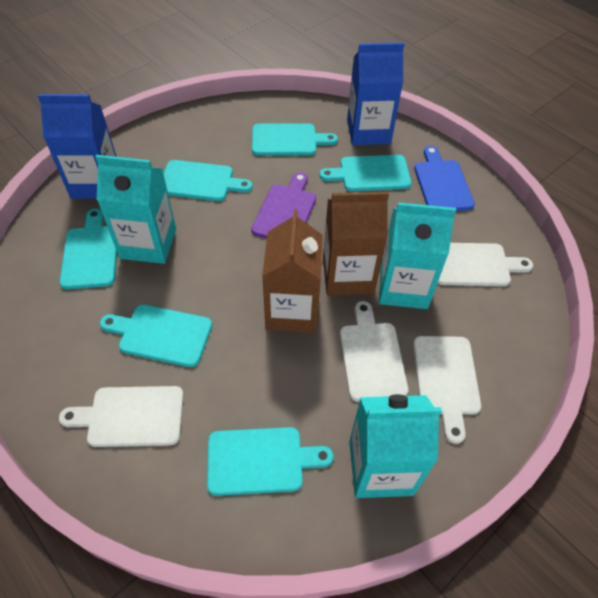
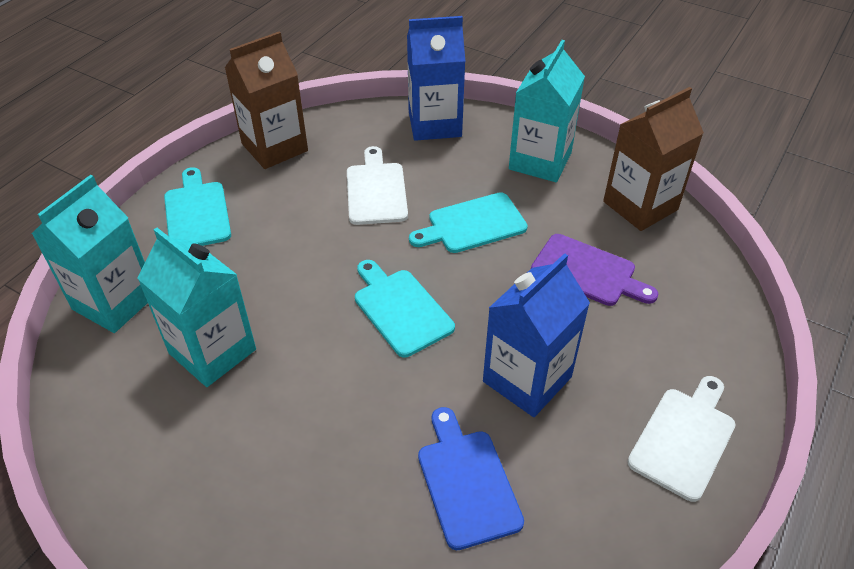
turquoise cutting board: [60,208,117,289] [100,305,212,367] [163,160,253,201] [207,427,334,496] [252,124,338,156] [319,155,411,191] = 6 -> [164,167,231,246] [355,260,455,357] [409,192,528,253] = 3
white cutting board: [59,386,184,447] [340,301,408,402] [413,336,481,444] [437,243,533,286] = 4 -> [347,146,408,225] [627,376,736,502] = 2

